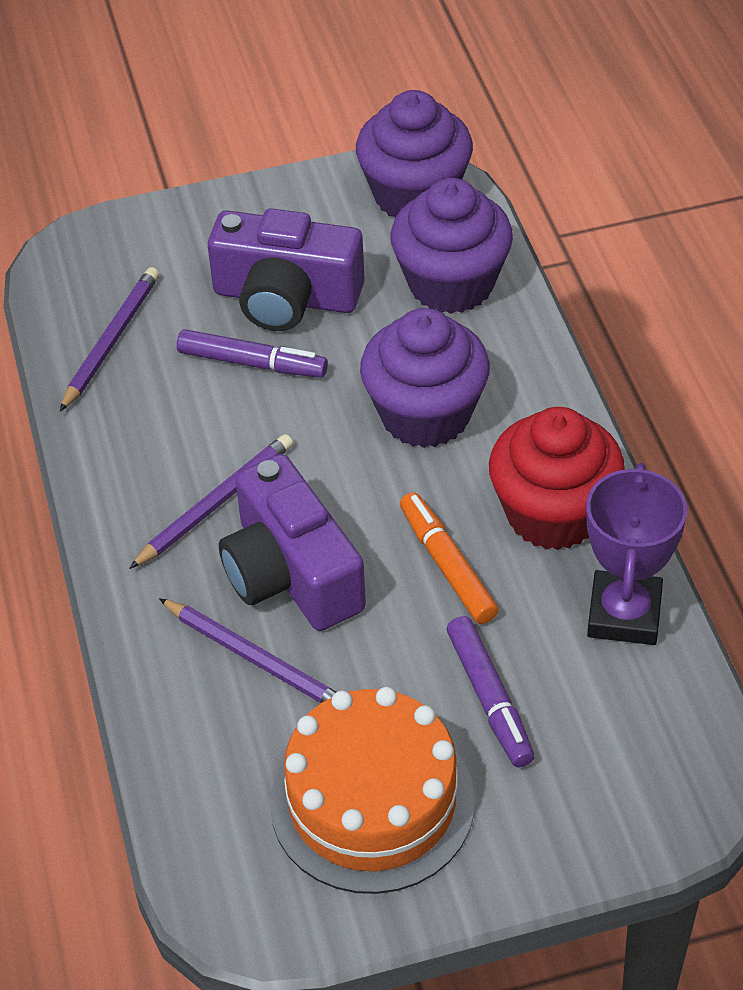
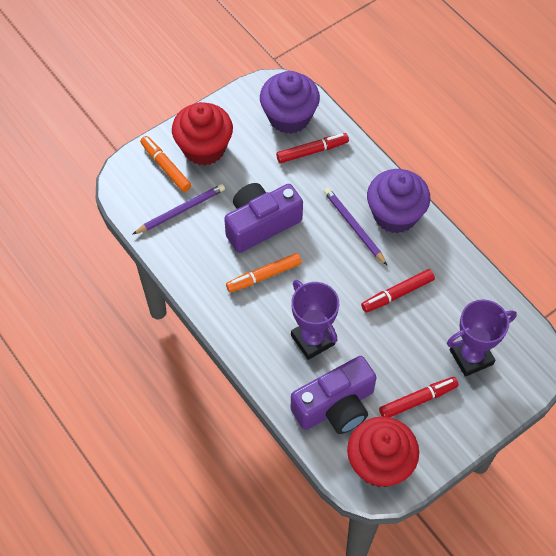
orange cake: [270,687,475,894] = 1 -> none = 0
orange marker: [400,492,499,624] = 1 -> [140,136,191,192] [226,253,302,293] = 2
purple cupcake: [356,90,473,217] [360,308,490,448] [390,178,513,314] = 3 -> [260,71,320,134] [367,169,430,234] = 2
purple marker: [177,329,328,378] [447,616,534,767] = 2 -> none = 0
purple pencil: [60,267,159,412] [129,434,293,569] [159,598,336,703] = 3 -> [133,184,225,234] [324,188,387,265] = 2
purple trophy: [586,463,687,645] = 1 -> [291,280,339,360] [447,299,517,377] = 2
red cupcake: [489,407,625,550] = 1 -> [172,102,233,166] [347,417,419,487] = 2
red marker: none = 0 -> [276,133,349,163] [361,269,435,312] [379,377,459,417] = 3

